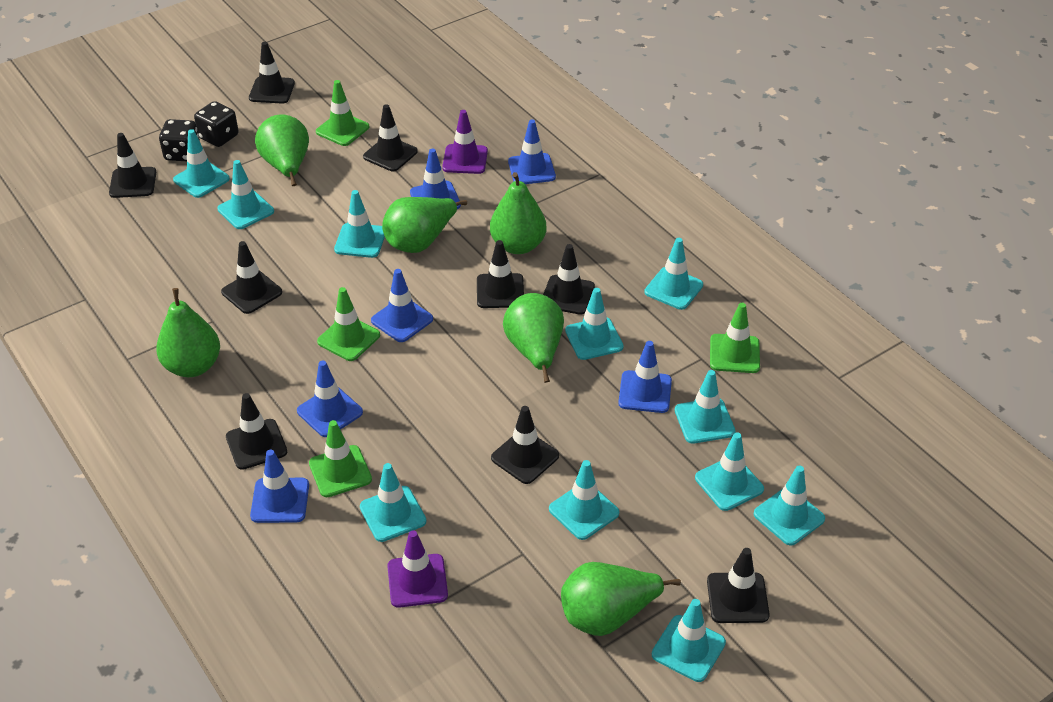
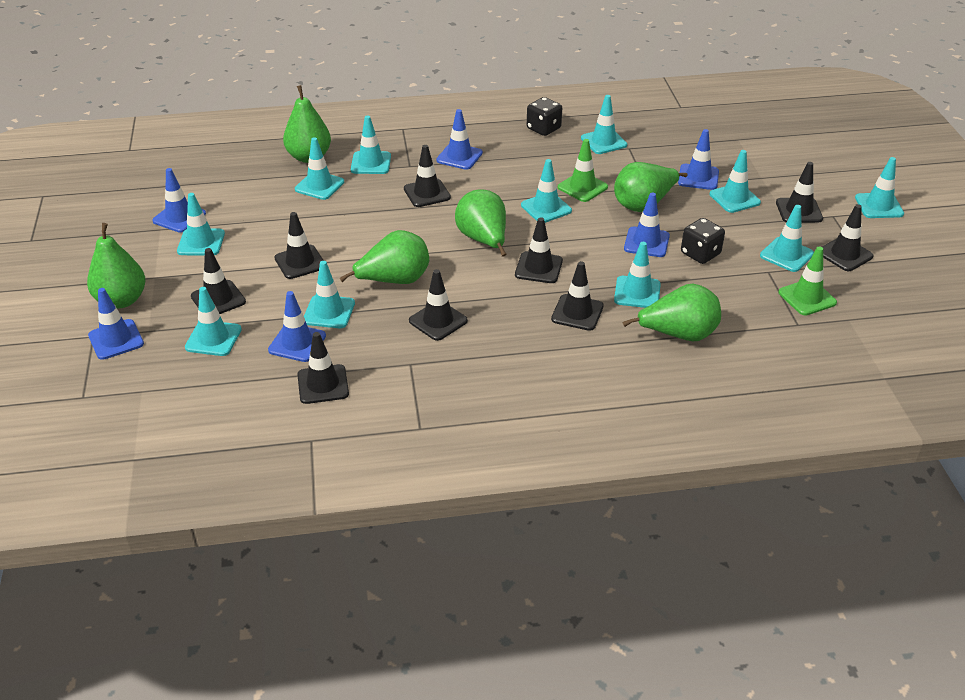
green traffic cone: [309,420,372,497] [316,80,369,146] [317,287,380,361] [710,303,760,373] = 4 -> [558,139,608,202] [778,247,837,316] = 2
purple traffic cone: [387,530,448,608] [442,110,488,174] = 2 -> none = 0

